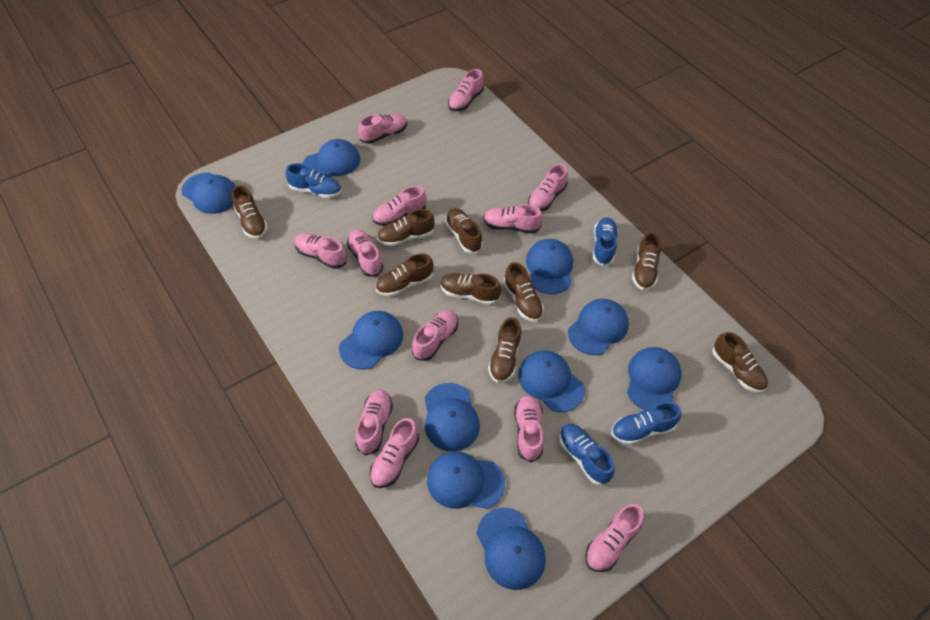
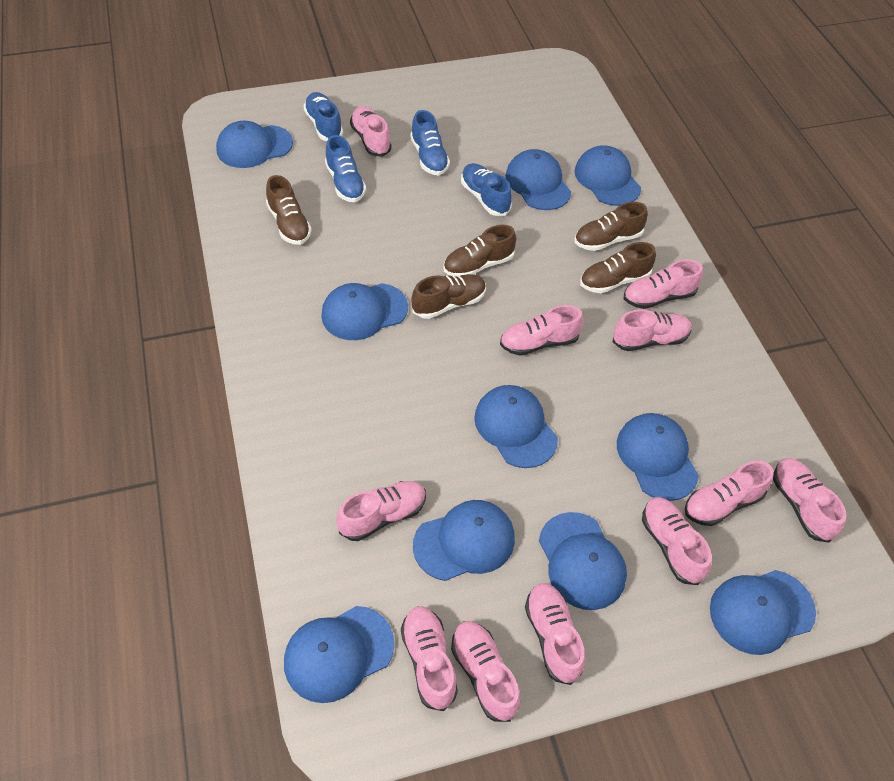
brown shoe: [232,185,268,239] [376,253,434,297] [377,209,435,246] [440,273,501,305] [445,208,483,253] [488,317,522,383] [503,262,544,322] [632,232,661,290] [712,332,768,393] = 9 -> [266,175,312,245] [411,274,486,319] [444,225,516,277] [575,202,648,251] [580,242,656,293] = 5
pink shoe: [295,233,347,269] [347,229,383,277] [355,390,393,456] [358,114,407,144] [370,418,419,488] [373,186,426,226] [412,310,458,361] [448,69,484,111] [483,204,543,234] [514,395,544,462] [528,164,568,211] [585,504,644,572] = 12 -> [336,481,426,541] [350,106,392,156] [401,606,458,711] [451,621,521,722] [500,305,583,356] [525,583,585,685] [613,309,692,351] [624,260,703,309] [642,497,712,585] [685,461,773,526] [773,458,846,542] = 11

